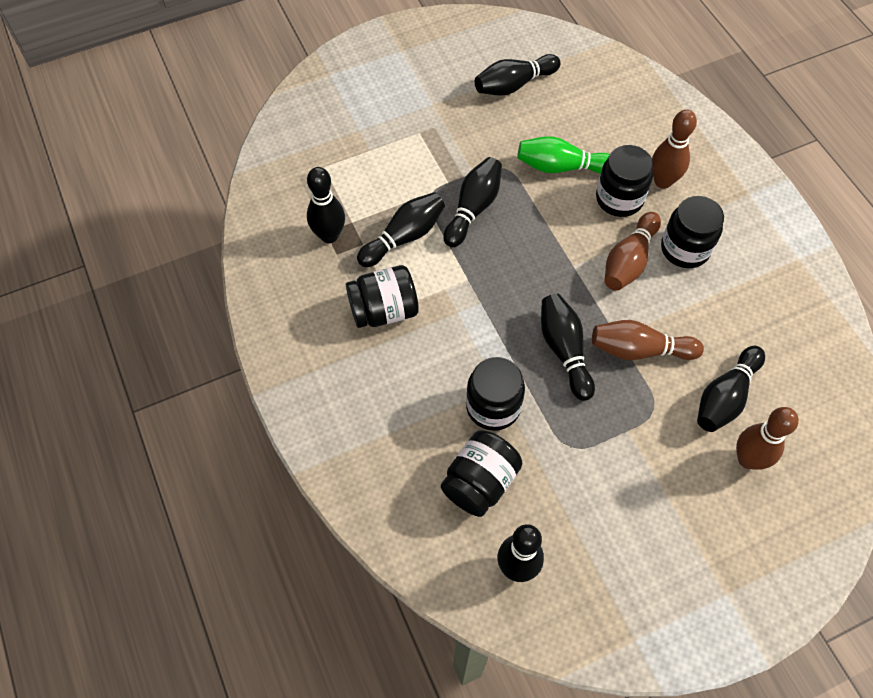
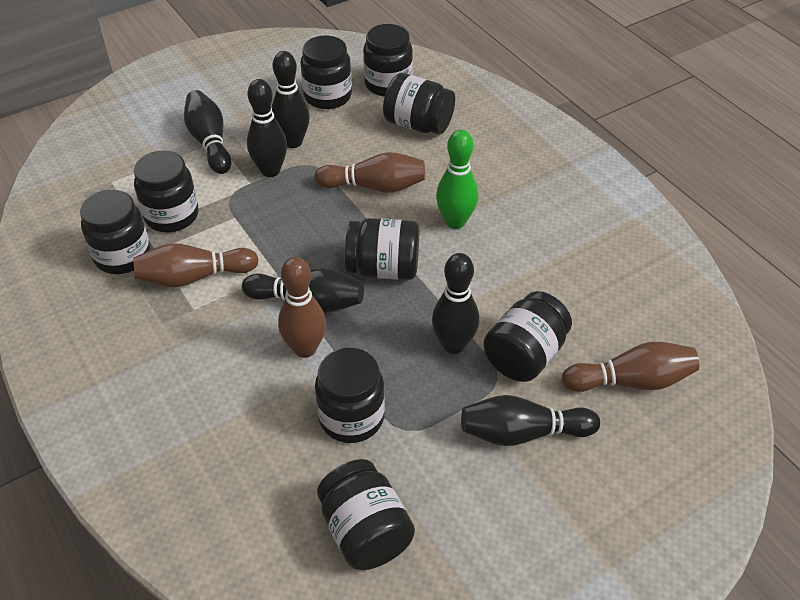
black bowling pin: [307,167,345,243] [357,192,445,267] [443,157,502,247] [475,54,561,96] [497,524,544,582] [541,294,595,401] [697,346,765,432] = 7 -> [184,90,231,174] [242,268,364,313] [247,79,287,177] [271,51,310,148] [432,253,479,354] [461,395,600,446] = 6
black jar: [346,265,419,328] [441,430,522,517] [466,357,525,431] [596,145,653,217] [661,196,724,268] = 5 -> [80,190,150,274] [134,151,198,232] [301,36,352,109] [315,348,385,443] [317,459,415,570] [345,218,419,280] [363,24,413,96] [383,73,455,134] [483,291,572,382] = 9

